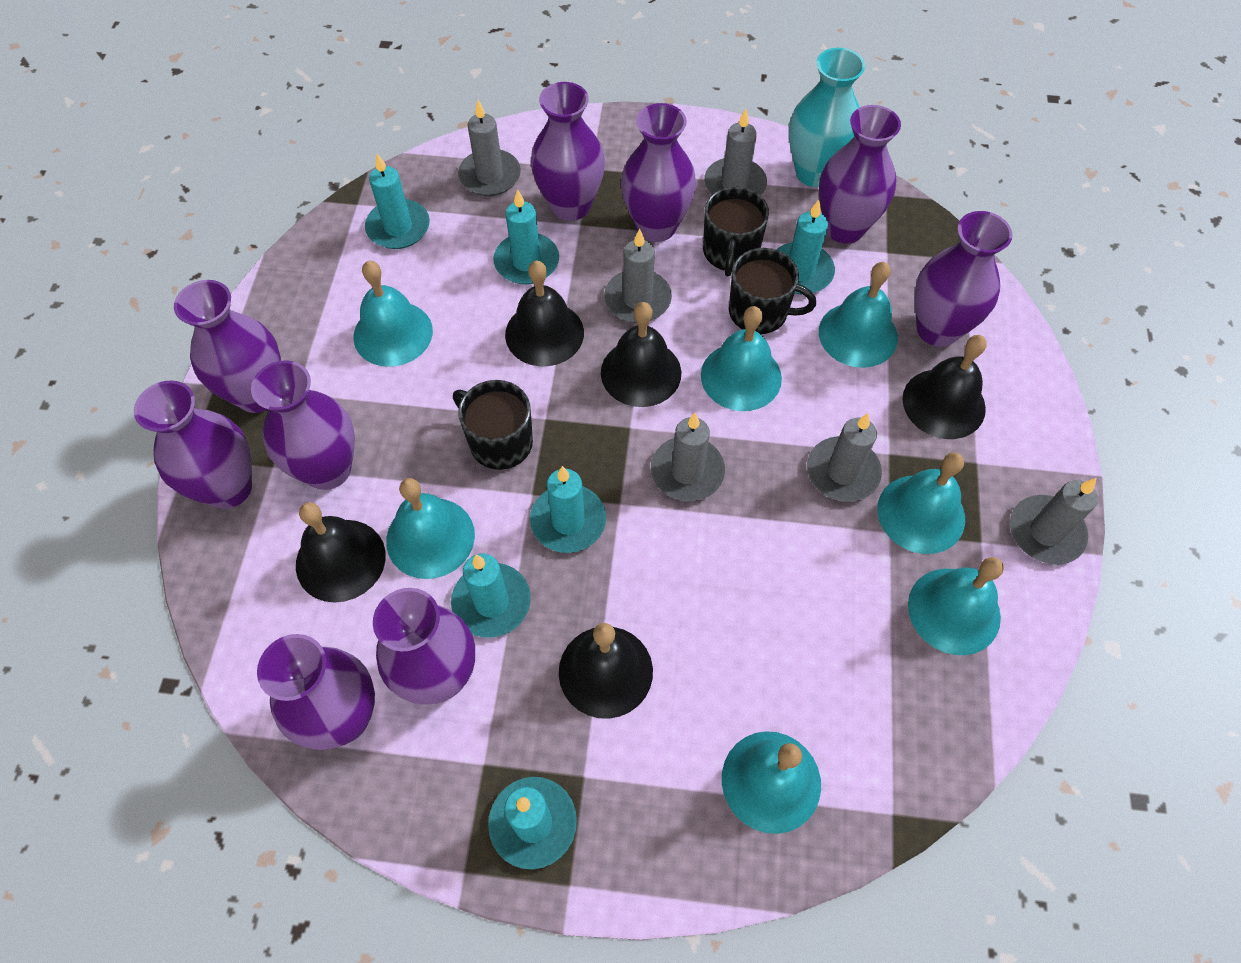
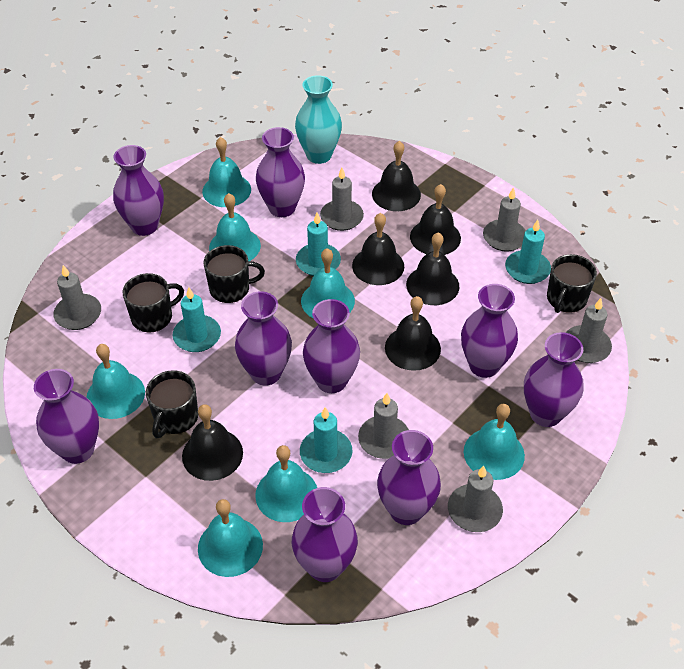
black bell: [296,502,386,603] [505,261,584,366] [559,623,653,719] [601,302,681,407] [902,335,987,439] = 5 -> [182,404,243,481] [352,213,404,285] [372,141,421,211] [385,296,441,371] [406,232,459,305] [410,184,461,255] = 6
black mug: [453,380,533,470] [703,187,769,276] [729,248,816,334] = 3 -> [123,273,184,333] [146,371,198,438] [203,245,265,303] [547,254,597,313] = 4
turquoise candle: [365,154,430,249] [451,553,531,638] [488,777,577,869] [493,189,559,284] [530,466,606,553] [776,200,835,295] = 6 -> [173,287,221,352] [296,212,341,276] [300,407,352,473] [505,220,551,284] = 4

